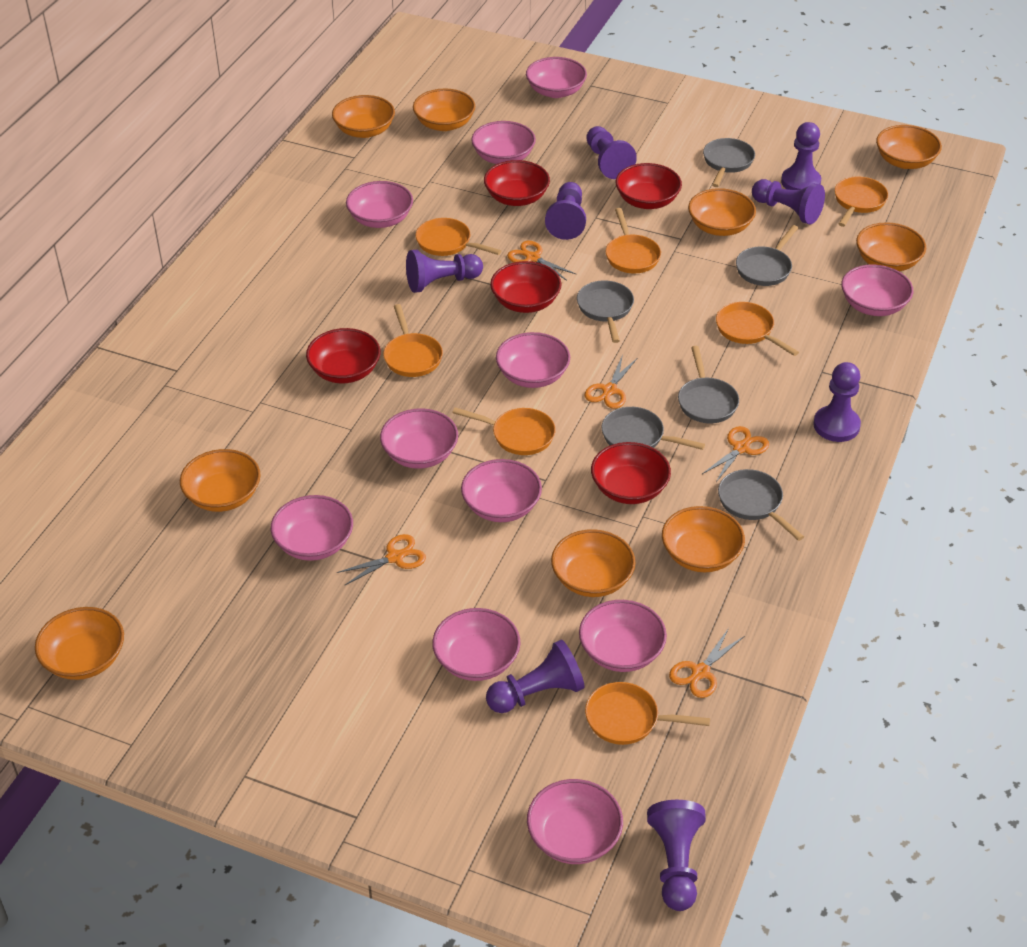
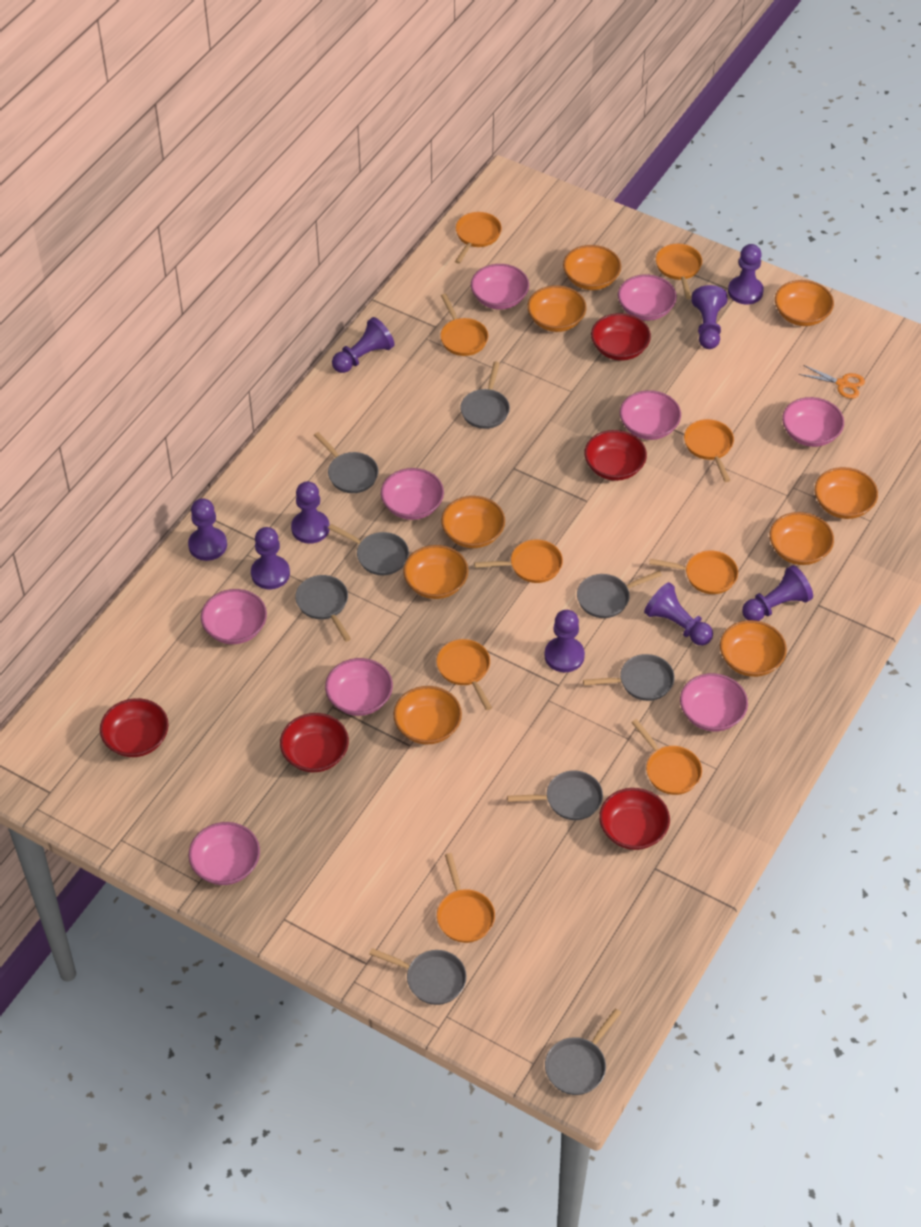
grey pan: [577,280,634,343] [601,407,705,450] [678,346,739,423] [703,138,755,187] [718,469,804,541] [736,225,798,286] = 6 -> [295,575,351,642] [314,432,379,493] [328,524,409,576] [369,948,467,1005] [460,362,510,429] [507,770,603,820] [545,1008,621,1095] [577,571,662,618] [583,654,675,701] = 9
orange pan: [383,304,443,377] [415,218,501,256] [452,407,556,455] [585,682,710,745] [606,208,661,274] [716,302,799,356] [835,177,888,227] = 7 -> [436,639,492,710] [437,853,495,943] [440,293,488,356] [455,212,502,264] [474,539,563,583] [631,719,702,795] [649,550,738,594] [656,244,702,299] [684,419,734,482] = 9
orange scissors: [337,534,426,585] [507,241,577,281] [585,355,637,409] [669,628,743,698] [702,426,769,482] = 5 -> [799,365,865,399] = 1
pink bowl: [271,495,353,561] [346,181,413,228] [380,408,458,469] [432,608,520,681] [461,459,542,522] [471,121,536,164] [496,332,570,388] [526,57,587,98] [527,779,623,864] [579,600,667,672] [841,265,913,316] = 11 -> [189,822,260,885] [201,589,267,644] [325,658,393,716] [381,468,444,520] [471,264,529,309] [618,274,677,321] [620,390,681,440] [680,673,748,731] [782,397,844,447] = 9
purple pawn: [406,250,483,293] [486,640,585,713] [545,182,586,240] [586,126,637,179] [647,800,706,911] [752,179,825,225] [781,122,821,190] [813,362,861,442] = 8 -> [188,498,227,561] [251,527,290,589] [291,481,330,544] [332,317,395,373] [544,610,585,672] [644,582,713,645] [692,285,727,349] [728,244,764,305] [742,565,813,621] = 9

